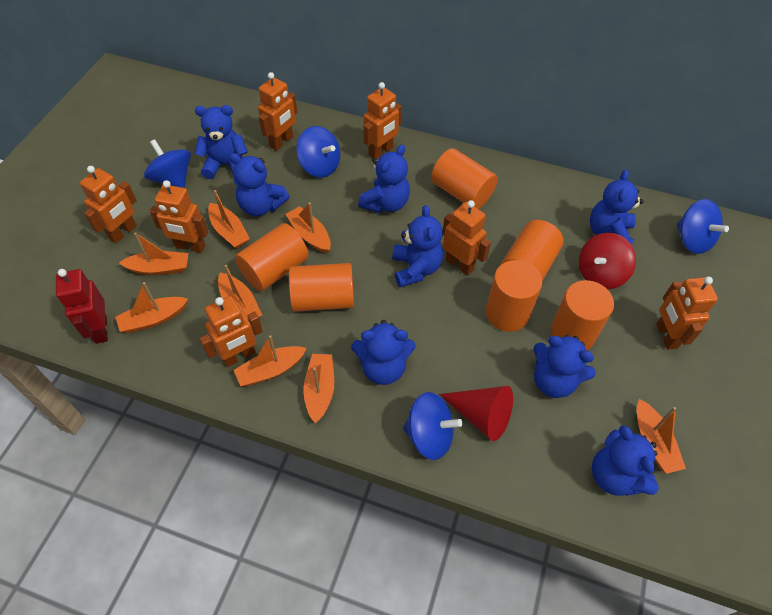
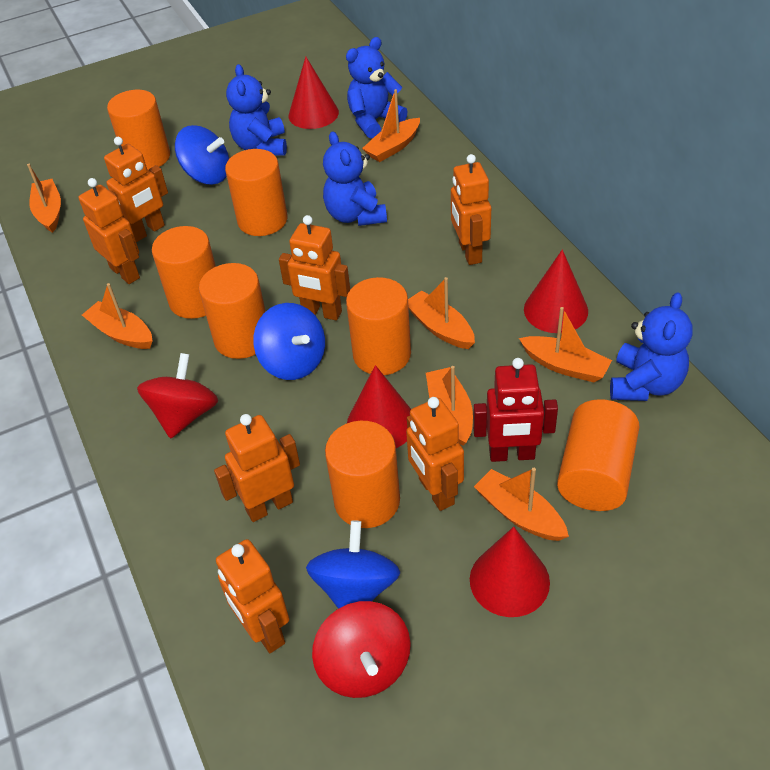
blue spinning top: [144,139,191,188] [296,126,341,178] [403,392,462,460] [677,199,729,254] = 4 -> [175,125,229,185] [253,303,325,380] [306,520,400,609] = 3
blue teddy bear: [194,105,248,179] [229,153,290,216] [351,320,416,385] [358,145,410,213] [392,205,443,287] [533,335,596,398] [590,170,644,245] [592,425,659,496] = 8 -> [226,64,287,156] [323,131,387,226] [346,37,408,139] [610,292,693,401] = 4
orange boat: [115,282,188,333] [119,232,188,275] [208,190,250,249] [218,265,262,319] [234,335,307,386] [286,202,331,253] [304,354,334,423] [637,399,686,474] = 8 -> [27,164,61,233] [82,283,152,349] [362,89,420,162] [408,277,475,349] [426,366,473,446] [474,468,569,541] [519,307,612,382] = 7
orange cylinder: [235,223,309,291] [289,263,354,312] [431,148,498,209] [486,260,542,332] [501,220,564,281] [551,280,614,350] = 6 -> [107,90,170,170] [152,226,216,319] [199,263,266,359] [225,149,288,236] [325,421,400,528] [346,277,411,375] [557,399,640,511] = 7
red cone: [439,386,513,441] = 1 -> [289,57,339,129] [347,365,411,448] [470,527,550,617] [524,249,588,333] = 4
red spinning top: [578,233,636,289] = 1 -> [137,353,218,439] [312,601,411,698] = 2

